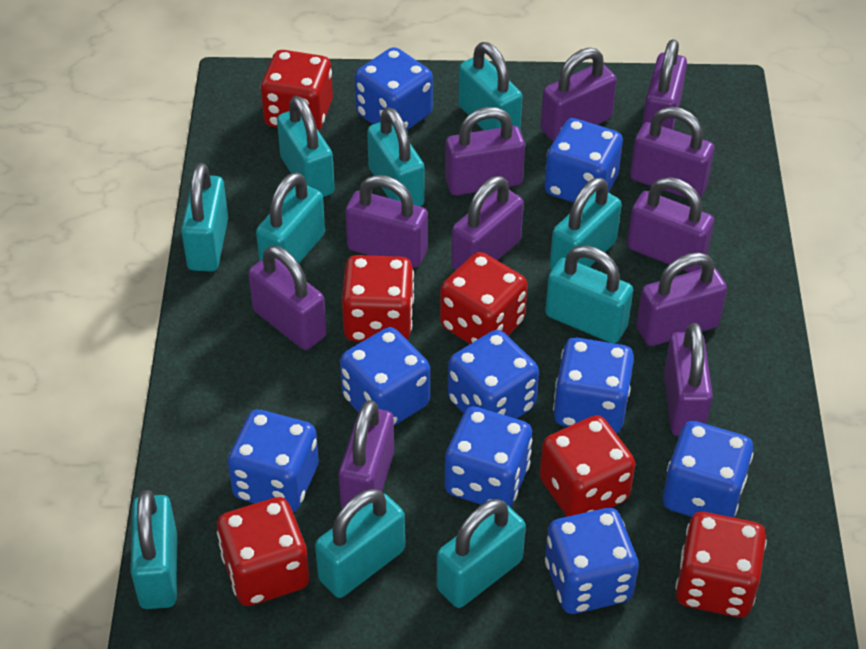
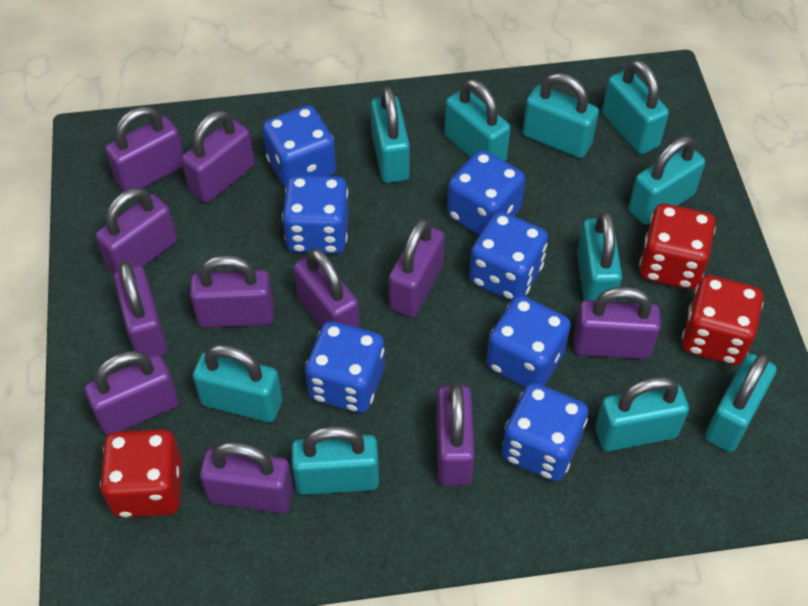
blue dice: [228,410,319,512] [340,327,430,426] [355,47,433,130] [445,407,532,507] [448,330,539,419] [544,118,623,203] [545,508,639,614] [553,338,634,433] [663,421,753,518] = 9 -> [262,105,336,188] [282,175,349,254] [305,321,385,413] [447,150,525,235] [469,211,548,301] [486,296,571,388] [502,383,588,481] = 7
red dice: [217,497,309,606] [261,50,333,131] [342,255,414,342] [440,252,527,344] [539,415,635,517] [675,512,767,618] = 6 -> [100,429,182,518] [639,203,716,289] [682,275,763,365] = 3

